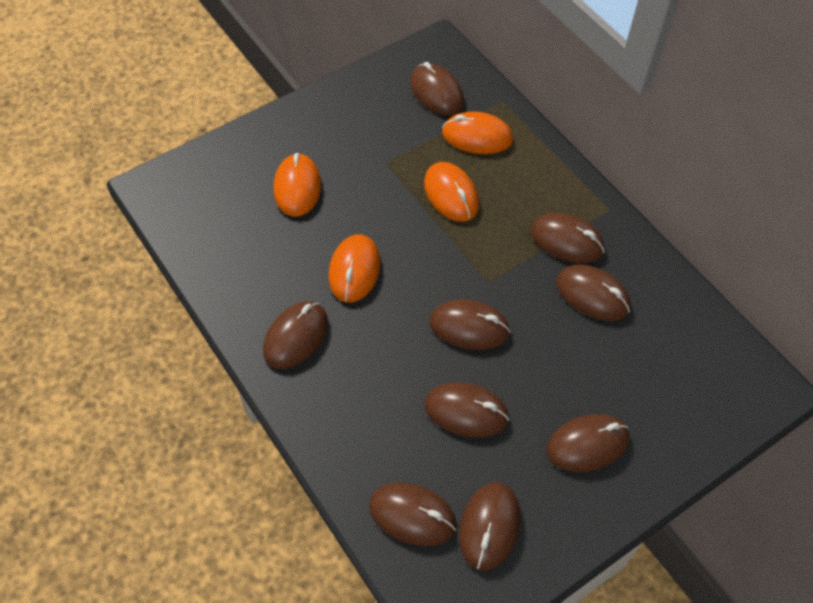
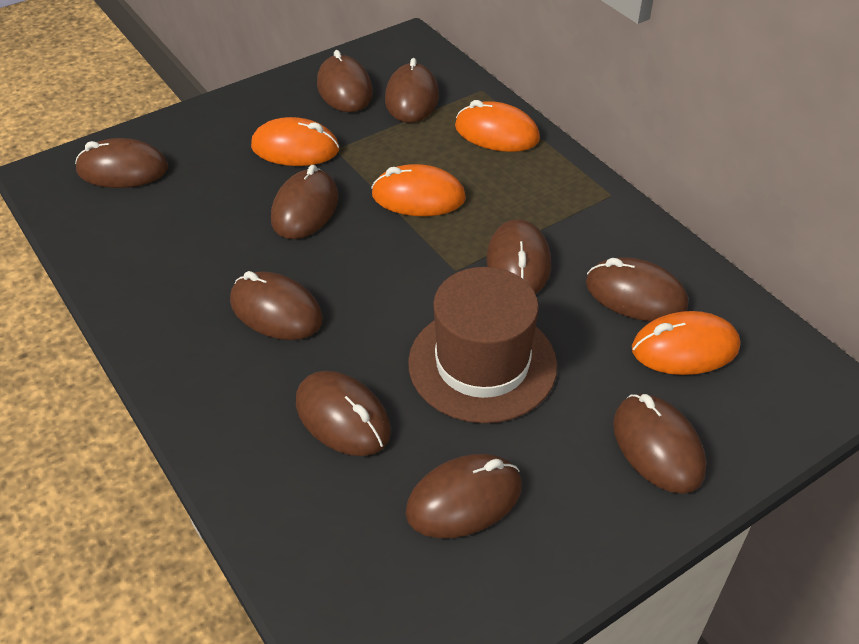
brown hat: none = 0 -> [408,267,557,423] = 1
brown mouse: [263,302,328,369] [369,482,456,546] [410,62,464,116] [425,382,509,438] [429,299,511,350] [459,482,520,571] [530,213,605,263] [546,414,629,472] [556,264,631,321] = 9 -> [75,138,168,188] [230,271,323,340] [271,165,339,239] [296,371,391,456] [317,50,373,112] [385,58,439,123] [405,454,522,538] [486,219,551,294] [586,257,688,322] [613,394,706,494] = 10

